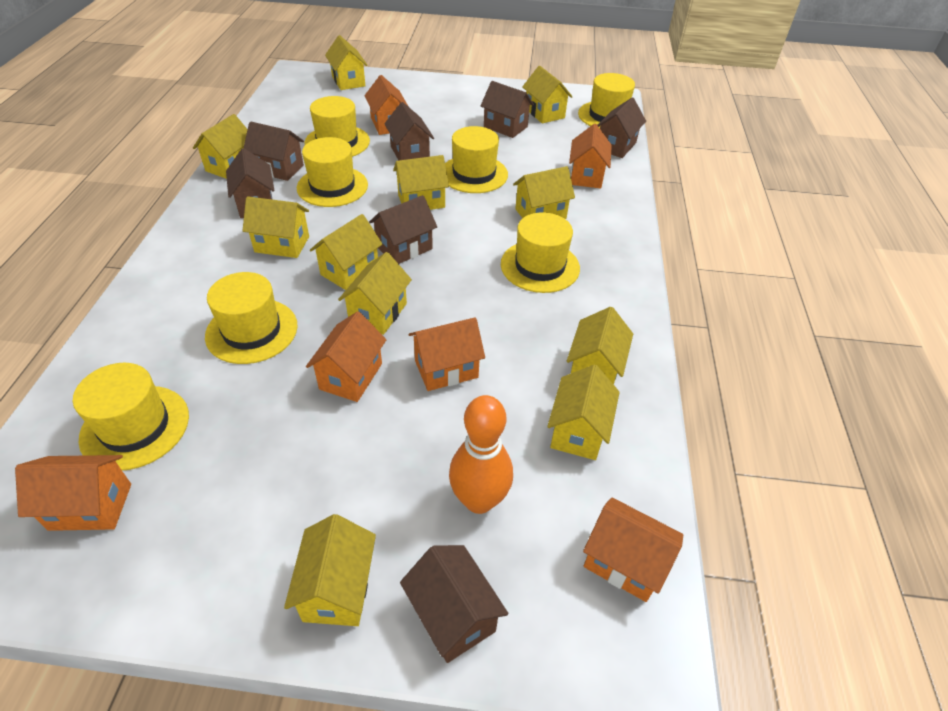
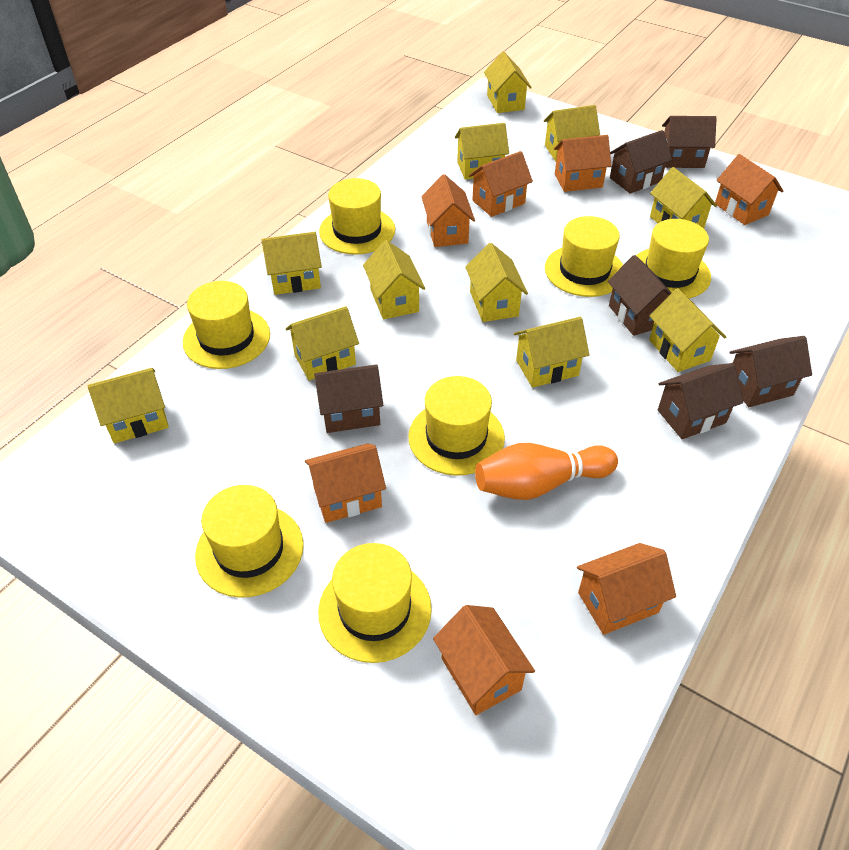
brown house: [226,148,275,218] [244,121,304,181] [369,195,437,264] [384,102,434,160] [400,545,508,663] [481,81,534,138] [597,98,646,158] = 7 -> [314,364,383,433] [608,255,672,336] [610,130,672,194] [658,363,743,439] [662,116,717,168] [730,336,812,407] = 6
orange house: [15,455,131,531] [306,311,387,402] [364,75,409,135] [409,317,485,391] [569,124,612,188] [583,497,683,602] = 6 -> [305,443,386,523] [421,174,475,247] [433,605,535,715] [469,151,533,217] [554,135,611,192] [577,543,676,635] [715,154,783,225] = 7

